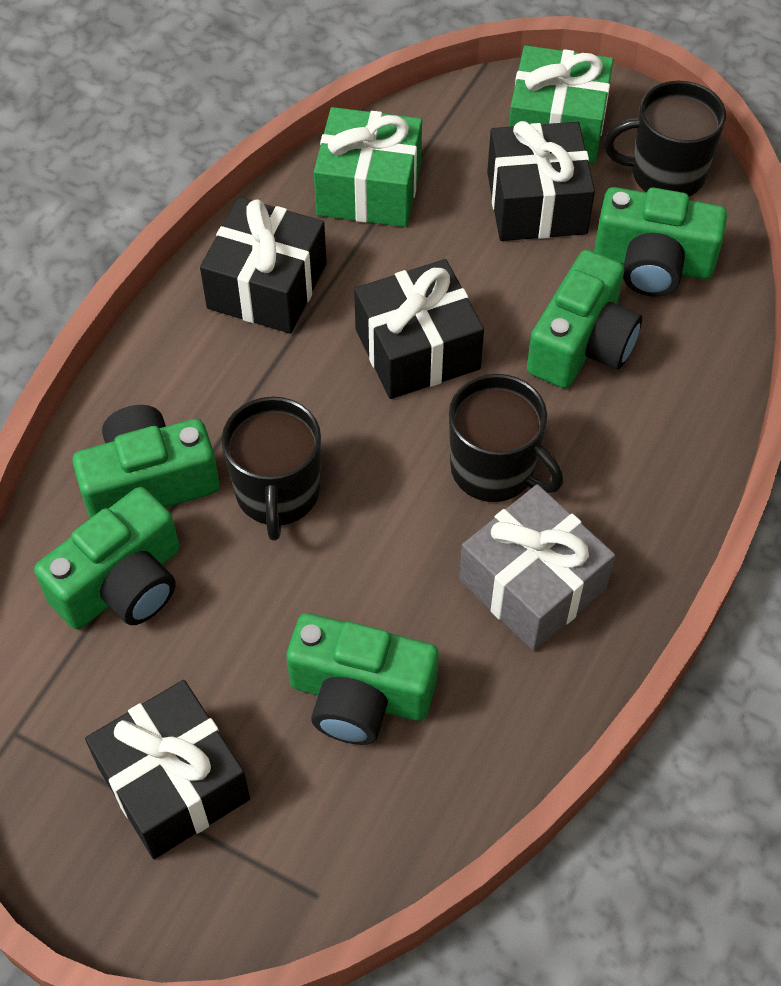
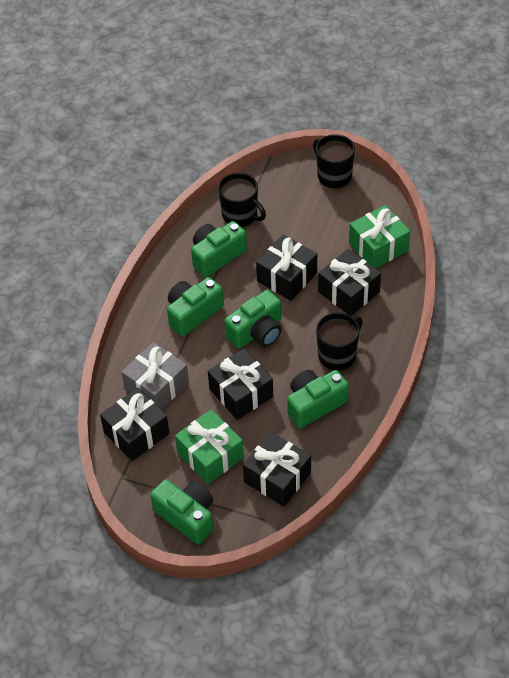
black gift: [85,680,250,859] [200,197,327,334] [354,259,484,399] [487,121,595,241] = 4 -> [100,388,169,461] [208,348,273,420] [243,432,311,506] [256,235,317,301] [318,249,381,316] = 5

